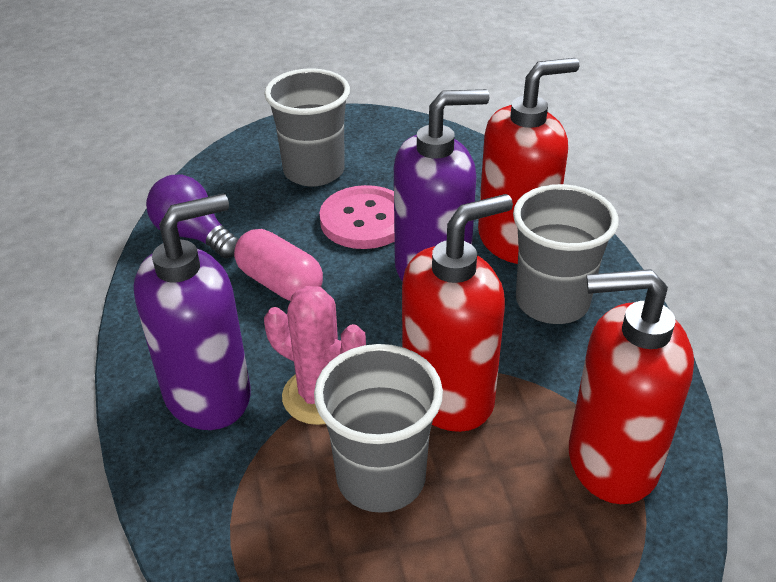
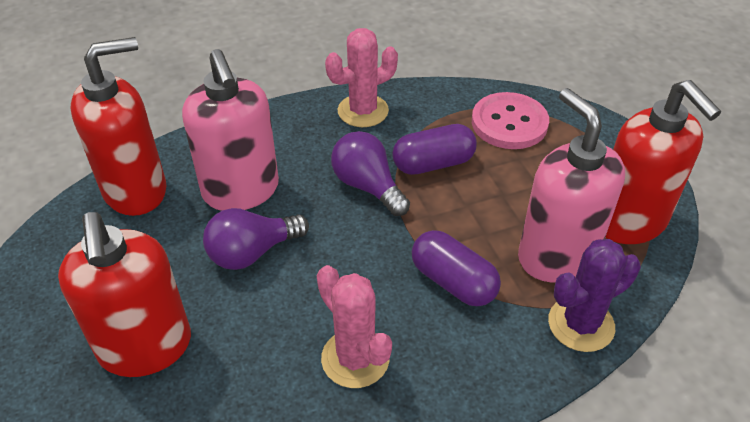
grey cup: [264,68,350,187] [314,344,443,513] [513,184,619,324] = 3 -> none = 0
pink cactus: [264,286,366,425] = 1 -> [317,265,392,388] [325,28,398,127] = 2
pink capsule: [234,229,323,301] = 1 -> none = 0
pink soap dispenser: none = 0 -> [182,49,279,211] [518,88,625,283] = 2
purple cactus: none = 0 -> [548,239,641,352] = 1
purple capsule: none = 0 -> [392,124,477,175] [412,230,501,306] = 2
purple light bulb: [146,175,238,258] = 1 -> [203,208,309,270] [331,131,410,216] = 2
purple soap dispenser: [134,194,251,430] [394,89,489,282] = 2 -> none = 0

